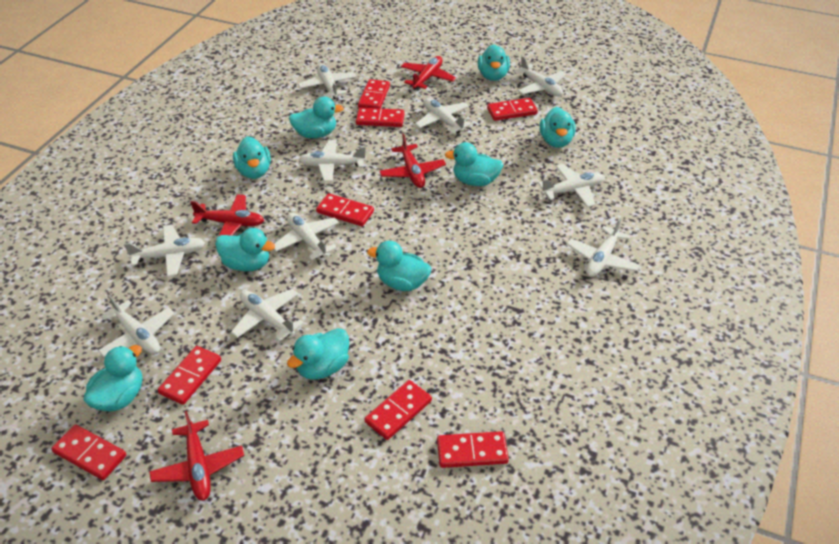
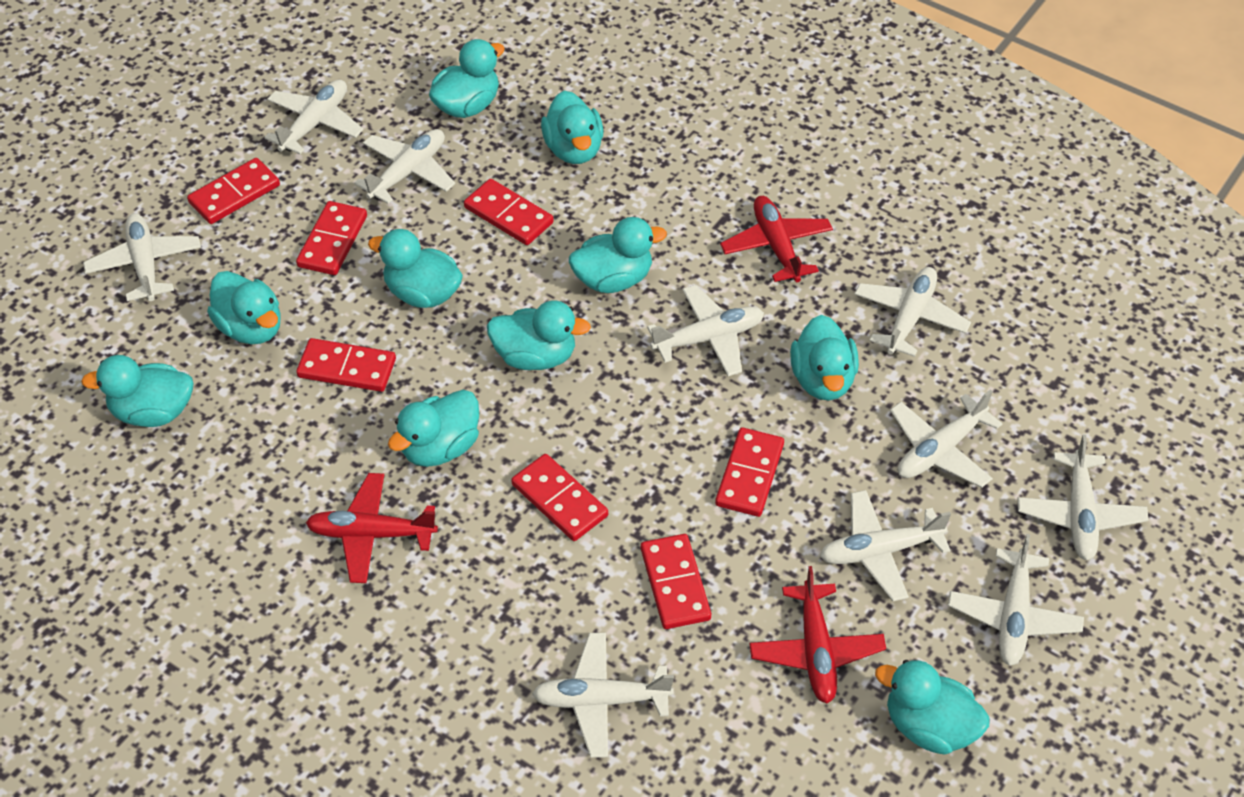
red domino: [51,424,126,480] [158,346,221,405] [316,193,374,226] [356,108,405,127] [358,79,390,109] [365,380,432,440] [437,431,509,468] [487,98,538,121] = 8 -> [187,158,280,224] [296,201,367,275] [296,338,396,392] [464,179,554,245] [511,454,608,541] [641,534,711,629] [715,427,784,517] = 7
red plane: [149,411,244,501] [191,194,264,237] [380,134,446,188] [401,56,456,90] = 4 -> [306,473,438,583] [720,196,833,282] [749,566,886,703] = 3
turquoise duck: [83,345,142,412] [215,228,275,271] [233,136,271,179] [287,328,349,380] [289,96,344,138] [367,241,431,291] [445,142,503,186] [478,45,510,81] [540,107,576,148] = 9 -> [81,355,193,427] [207,271,281,344] [368,229,463,308] [388,390,479,467] [429,39,505,118] [487,300,591,370] [541,91,603,164] [569,217,667,293] [790,315,859,400] [875,660,990,755] = 10

